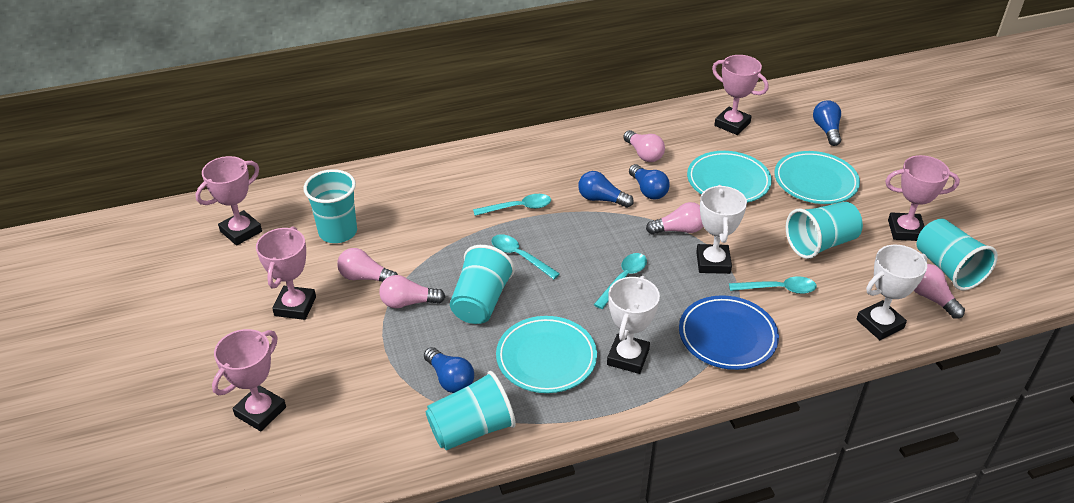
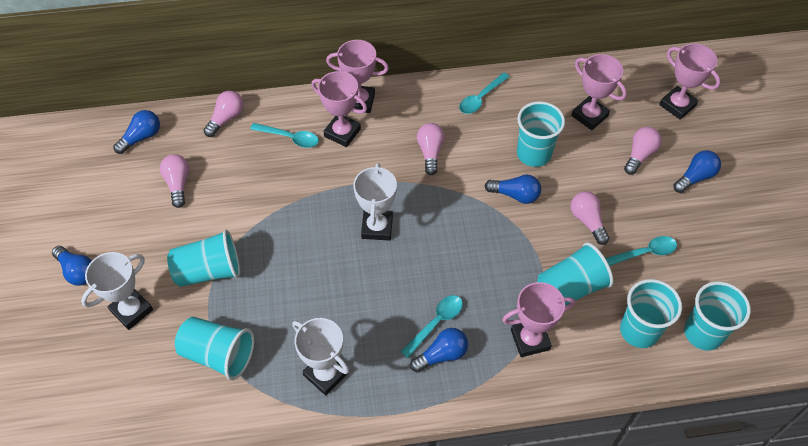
blue light bulb: [424,347,474,393] [578,171,634,208] [629,164,670,200] [813,100,841,146] = 4 -> [52,246,92,286] [113,110,160,154] [410,328,468,373] [485,175,541,204] [673,150,721,193] = 5
blue plate: [679,295,779,370] = 1 -> none = 0
turquoise cup: [303,169,357,243] [426,371,516,450] [450,245,515,324] [786,202,863,259] [917,219,998,291] = 5 -> [167,230,240,287] [175,317,254,380] [517,101,565,167] [537,242,614,306] [620,279,682,348] [684,281,751,350] = 6
turquoise plate: [496,316,597,393] [687,151,772,203] [774,151,860,204] = 3 -> none = 0

